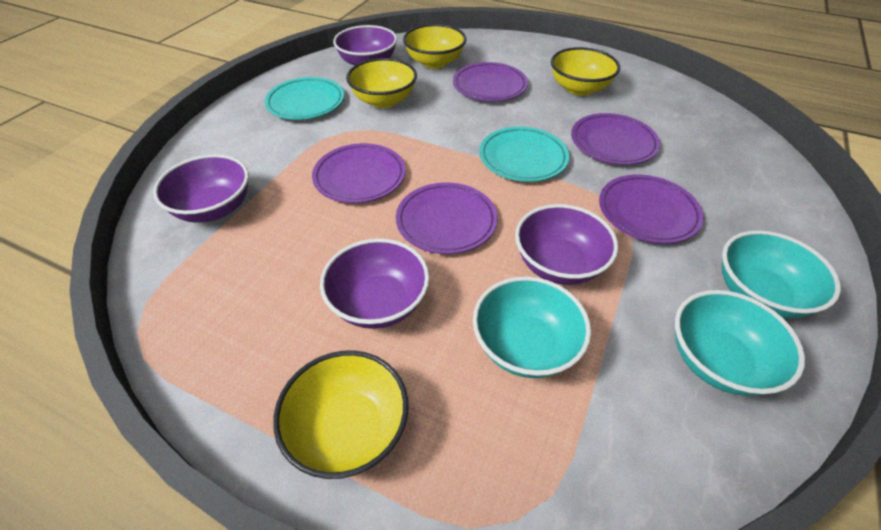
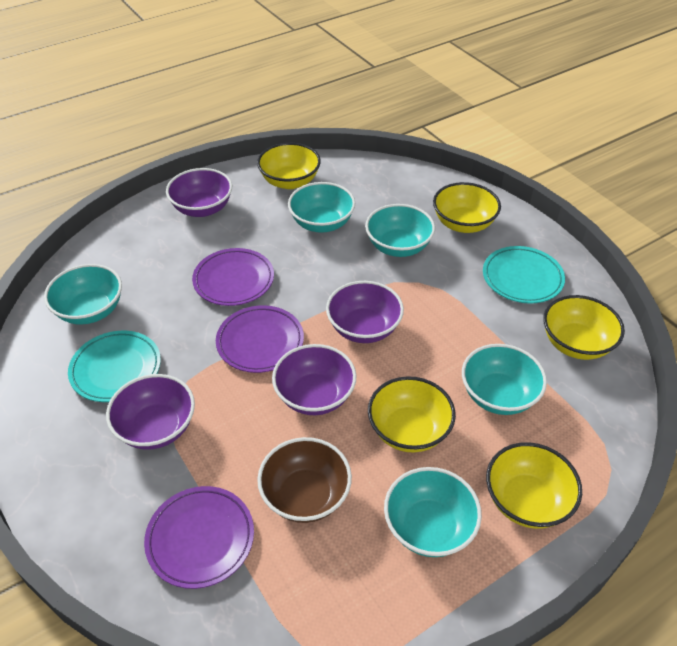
brown bowl: none = 0 -> [257,437,352,523] = 1
purple plate: [312,143,406,203] [396,182,498,254] [453,62,528,101] [571,113,660,165] [599,174,704,244] = 5 -> [144,486,254,589] [192,248,274,306] [216,305,304,373] = 3
turquoise bowl: [473,276,591,378] [675,290,805,396] [722,230,841,318] = 3 -> [44,264,122,325] [288,182,355,233] [365,204,435,257] [384,467,482,557] [462,344,547,415] = 5
yellow bowl: [273,350,409,479] [346,58,417,108] [403,24,466,69] [551,47,620,96] = 4 -> [257,143,321,189] [368,376,456,452] [433,182,501,233] [486,442,582,529] [543,295,625,360] = 5

